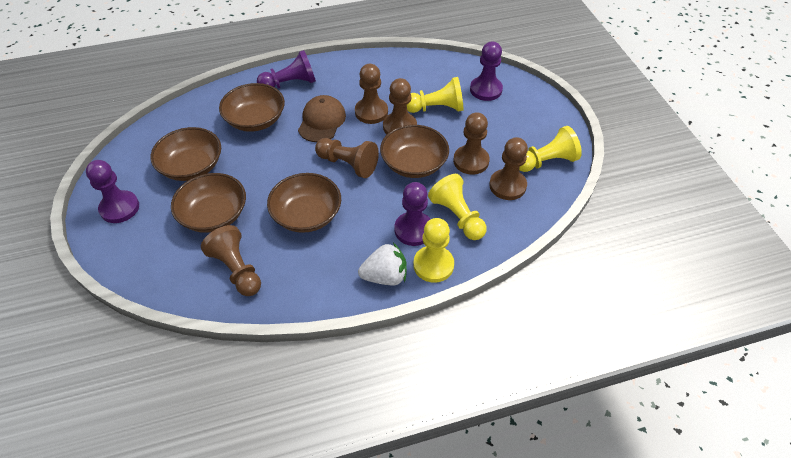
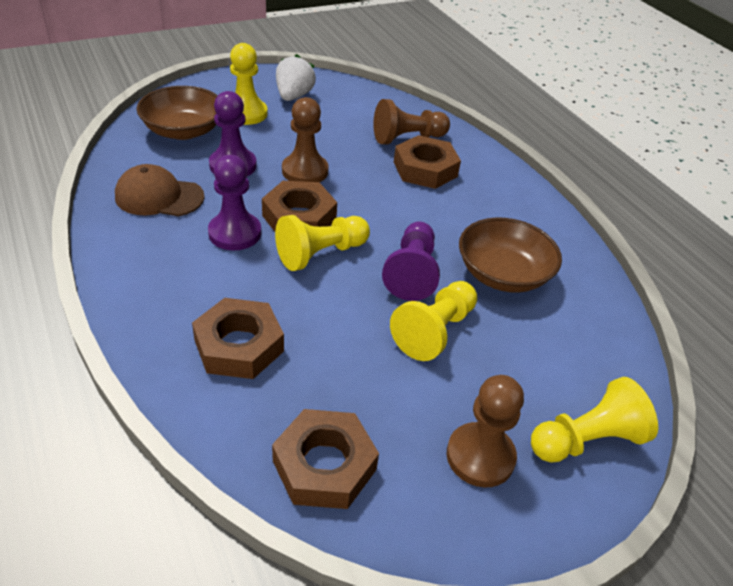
brown bowl: [150,127,221,181] [171,173,246,233] [219,83,285,132] [267,173,341,233] [380,125,449,178] = 5 -> [136,86,218,140] [459,218,562,293] = 2
brown nut: none = 0 -> [192,298,284,379] [262,181,337,232] [272,409,379,509] [394,135,461,189] = 4
brown pawn: [201,225,261,296] [315,138,379,178] [355,64,388,124] [383,78,417,135] [453,112,490,175] [489,137,528,200] = 6 -> [282,97,329,182] [373,99,450,145] [447,375,524,488] = 3
purple pawn: [86,160,139,223] [257,50,316,88] [394,182,430,246] [470,41,503,101] = 4 -> [208,155,261,251] [209,91,257,176] [382,222,440,301] = 3

